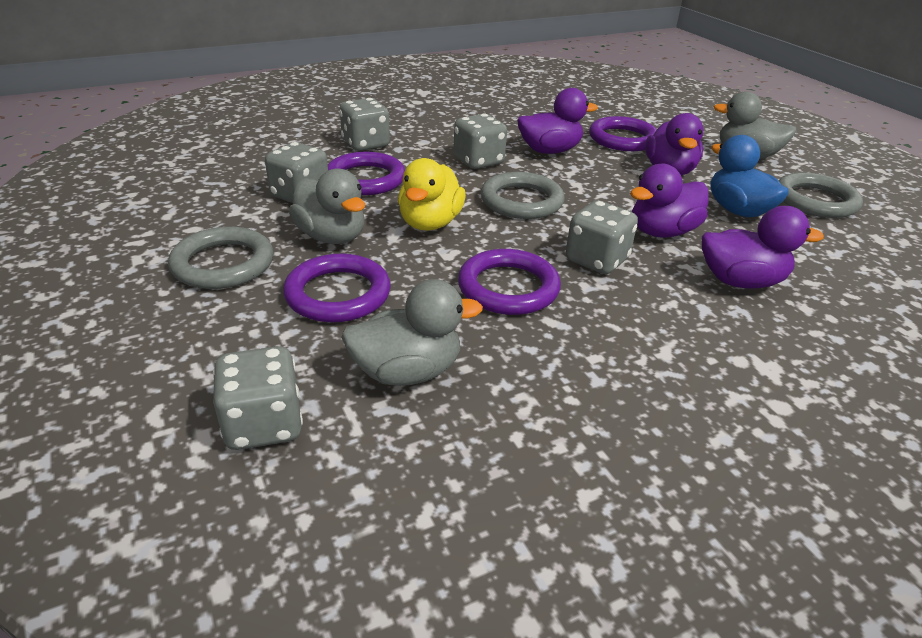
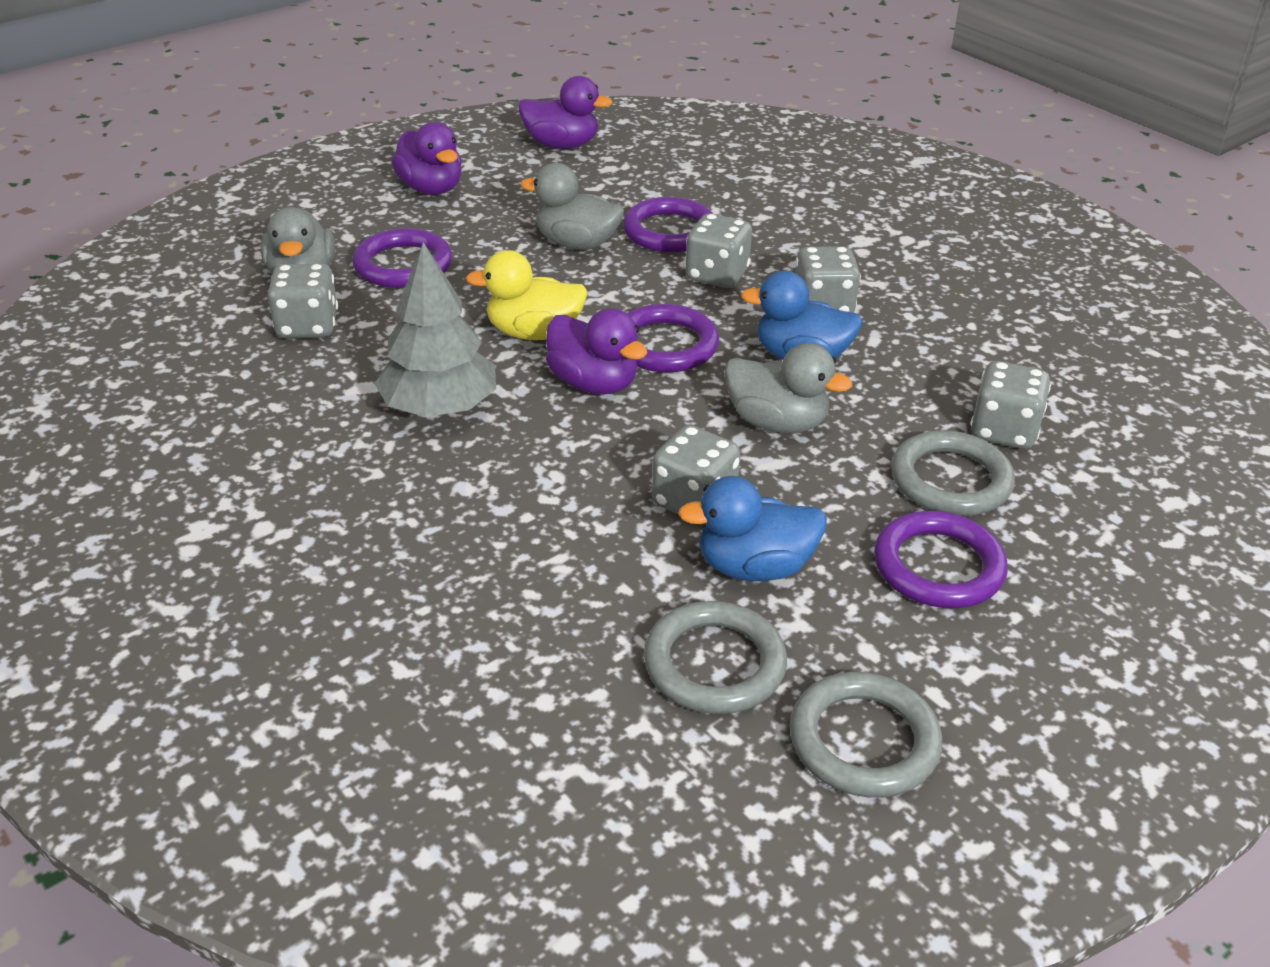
blue duck: [710,135,789,217] = 1 -> [678,476,827,581] [741,271,863,359] = 2
grey tree: none = 0 -> [374,242,496,417] = 1
purple duck: [517,88,598,154] [630,164,709,238] [645,113,704,175] [702,206,824,289] = 4 -> [391,122,462,195] [519,76,613,149] [546,308,648,394] = 3

